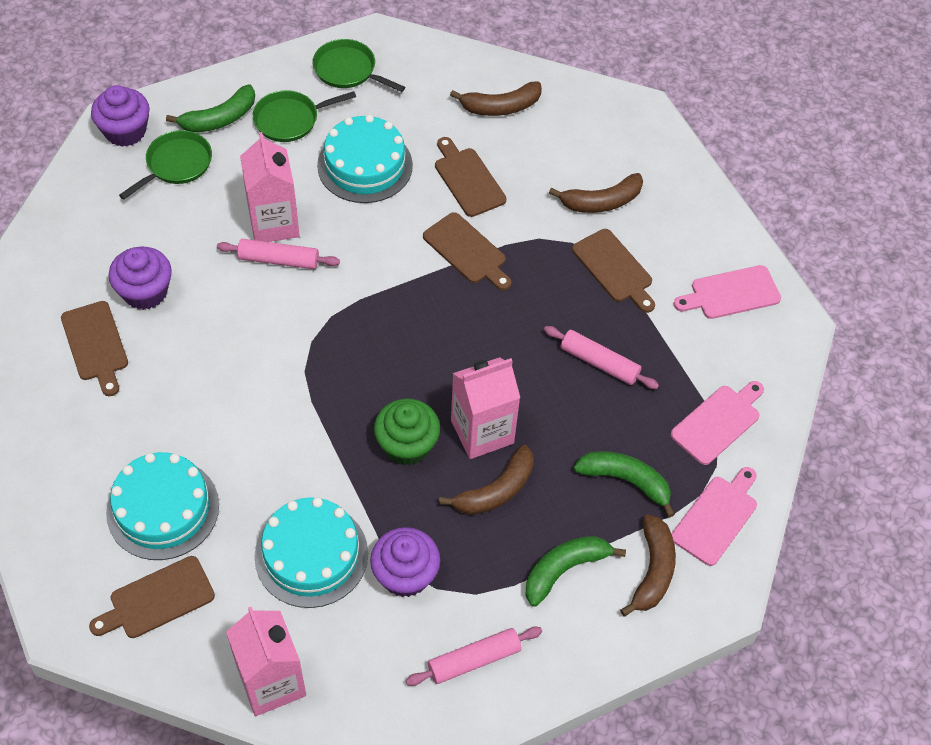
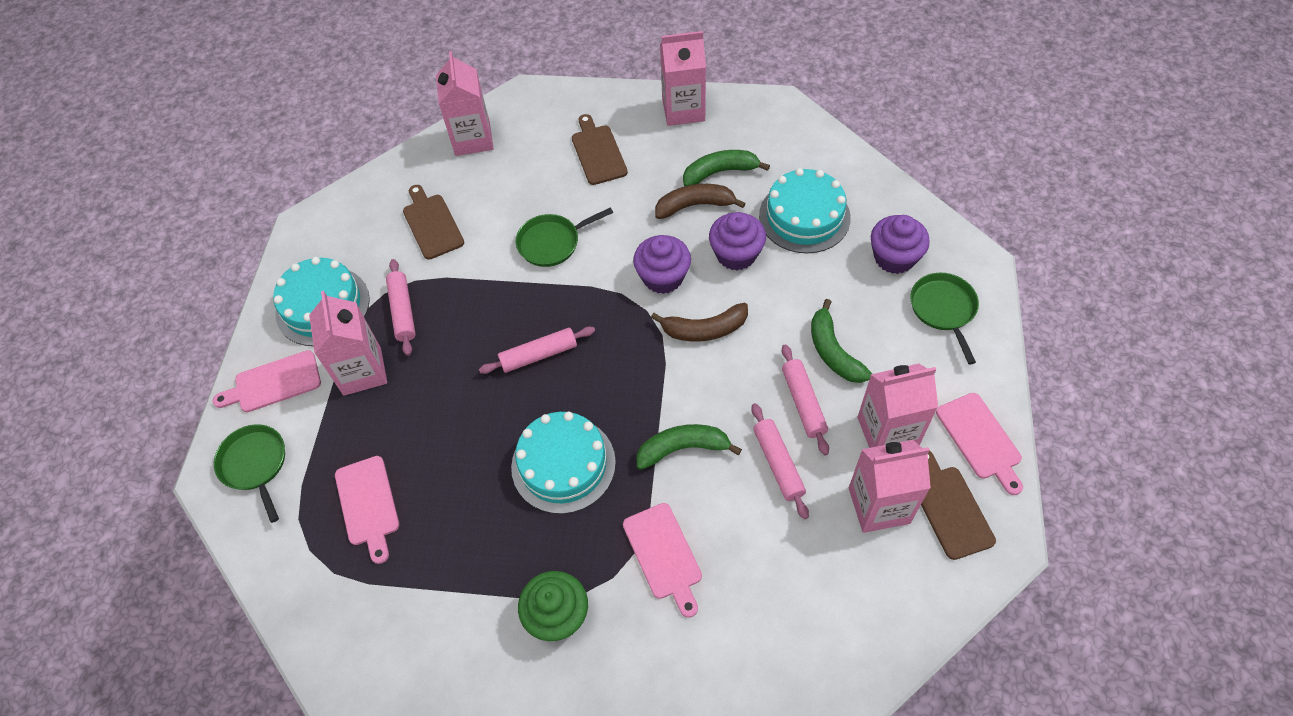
brown banana: [439,445,534,515] [450,81,542,116] [549,173,643,213] [620,514,676,617] = 4 -> [651,303,748,341] [655,184,746,219] = 2
brown cutting board: [61,301,128,396] [89,556,215,638] [423,212,511,290] [435,137,507,217] [572,229,655,313] = 5 -> [403,185,464,260] [572,114,628,185] [921,451,996,560] = 3
pink carton: [226,607,306,716] [240,132,300,242] [451,357,520,459] = 3 -> [309,291,387,396] [436,51,494,156] [660,31,706,126] [849,440,931,533] [857,363,938,448] = 5
pink cutting board: [671,381,764,465] [672,467,757,566] [674,265,781,319] = 3 -> [213,350,321,412] [335,456,399,564] [623,503,702,618] [936,393,1023,495] = 4
pink rolling pin: [217,239,340,269] [406,627,542,686] [544,326,659,389] = 3 -> [386,259,416,356] [479,326,595,374] [751,403,809,519] [782,344,829,455] = 4

